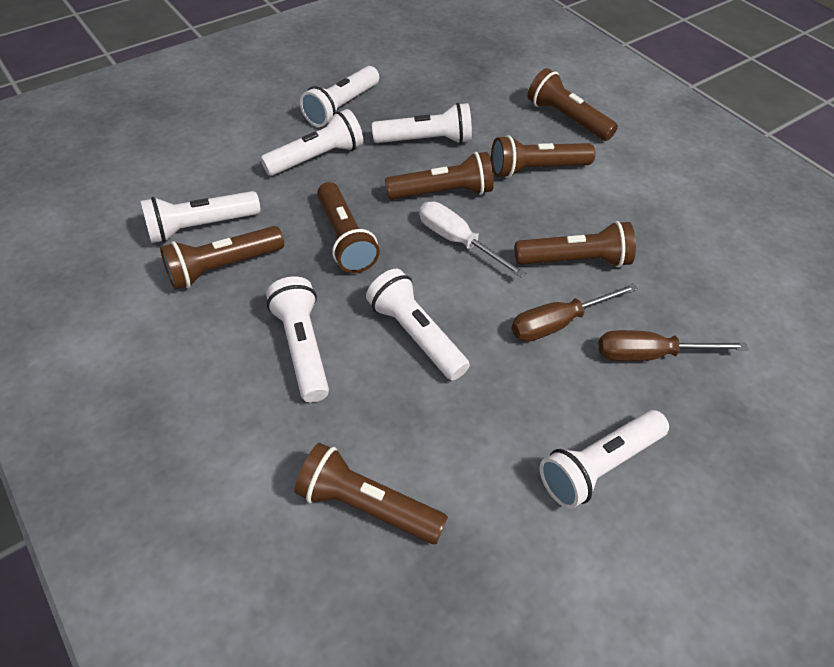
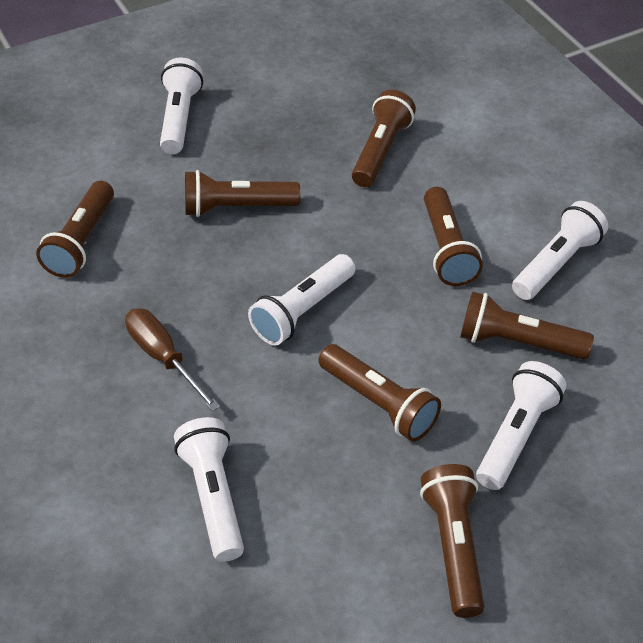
brown screwdriver: [511,283,638,342] [599,330,748,361] = 2 -> [125,308,220,411] = 1
white flashlight: [141,191,261,243] [260,109,363,176] [266,276,329,402] [300,66,379,127] [366,269,470,381] [372,103,472,144] [540,410,669,509] = 7 -> [160,57,203,154] [174,417,244,562] [248,254,356,346] [476,361,566,490] [512,201,608,300] = 5
white screwdriver: [419,202,526,278] = 1 -> none = 0

